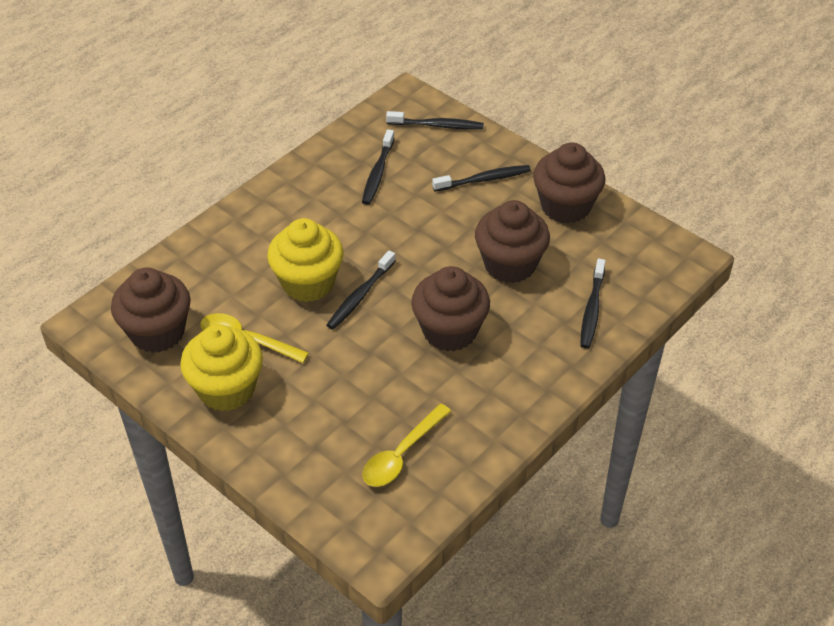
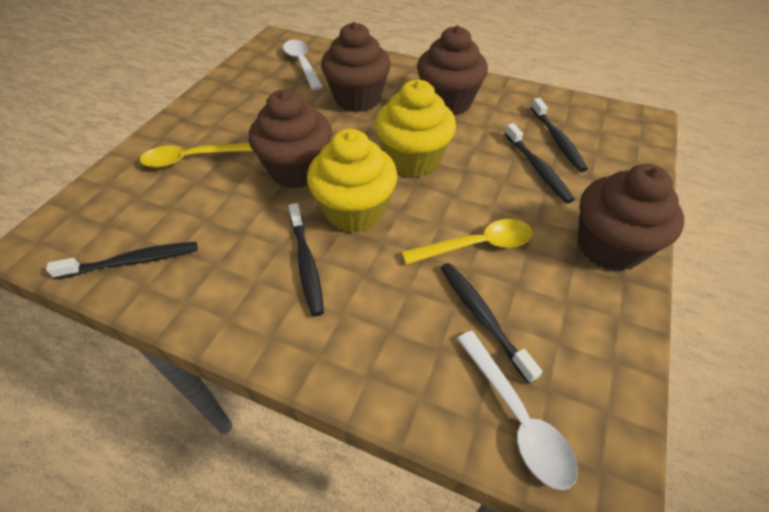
white spoon: none = 0 -> [283,40,323,90] [457,331,578,490] = 2

